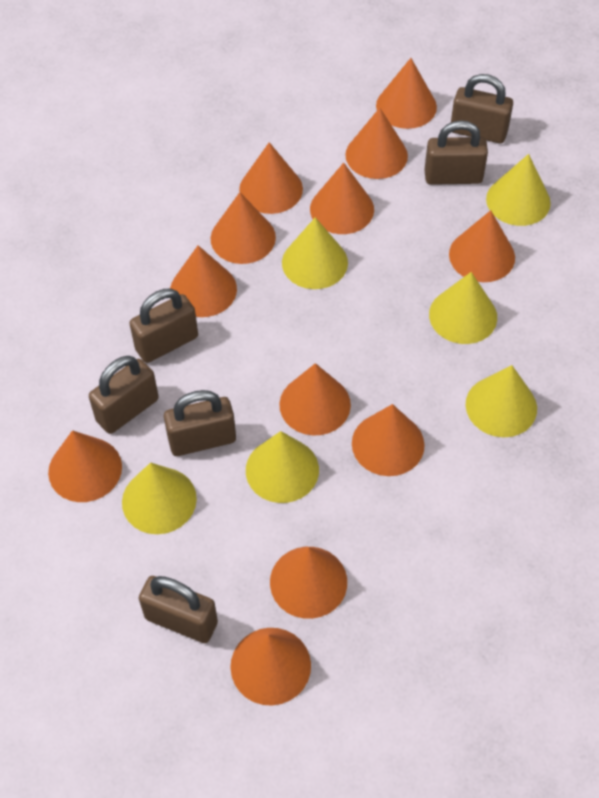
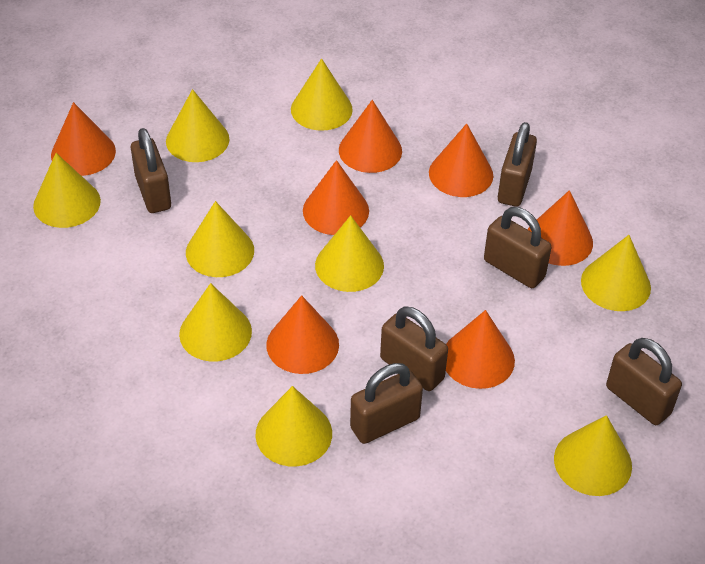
orange cone: [48,430,122,502] [170,245,237,317] [211,192,276,264] [230,628,311,706] [239,142,303,214] [270,547,347,619] [279,363,351,435] [310,163,374,234] [345,108,408,179] [352,404,425,476] [376,58,437,129] [449,210,515,282] = 12 -> [51,102,116,176] [266,295,339,374] [303,160,369,235] [339,100,402,173] [429,123,493,197] [446,310,515,389] [528,190,593,266] = 7
yellow cone: [122,462,197,534] [246,431,319,503] [282,217,348,289] [429,272,497,344] [466,365,537,437] [486,154,551,226] = 6 -> [33,153,101,228] [166,89,230,162] [179,283,252,361] [186,201,254,277] [255,386,332,466] [291,59,353,131] [315,215,384,292] [554,415,632,496] [581,235,651,311] = 9

